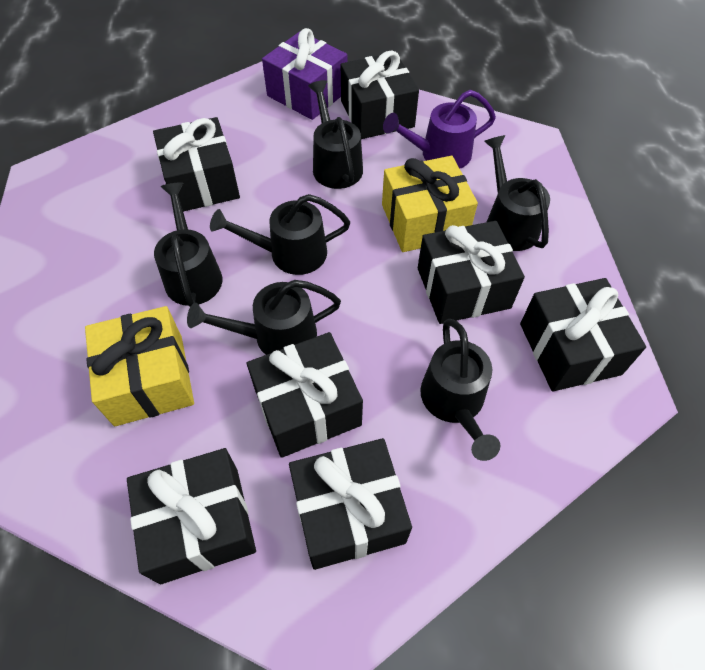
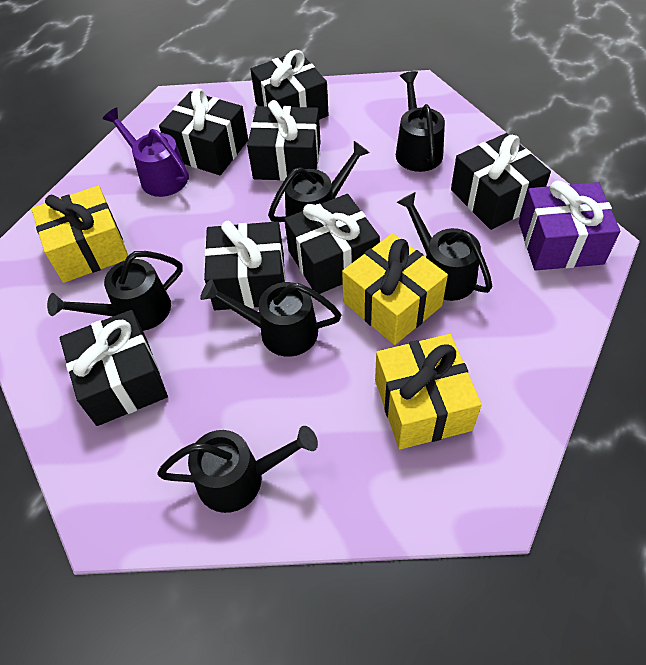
yellow gift: [85,306,194,426] [382,156,478,252] = 2 -> [32,186,128,283] [342,233,448,345] [375,334,482,449] = 3

